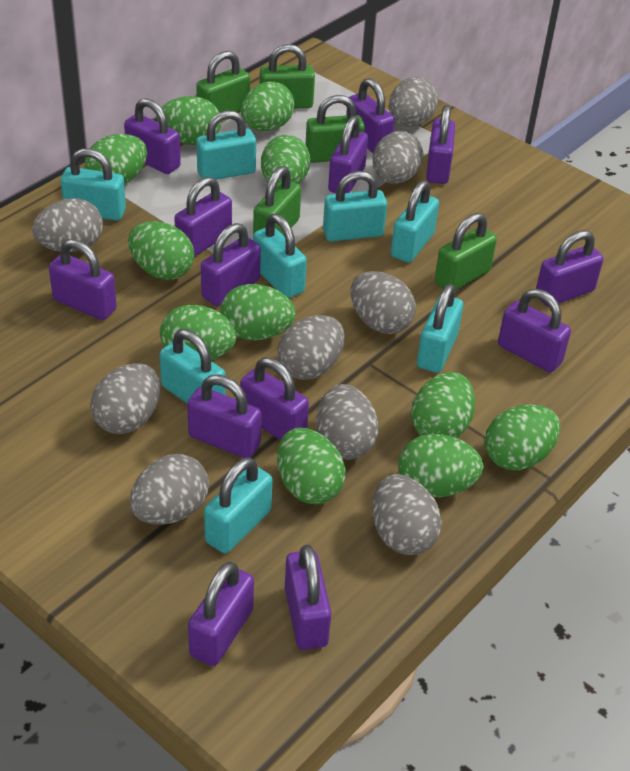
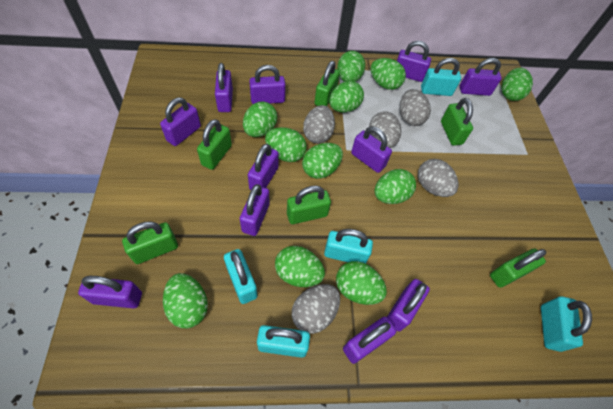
green padlock: [196,51,250,113] [253,166,301,236] [260,44,315,108] [306,95,365,163] [435,213,497,290] = 5 -> [122,221,178,264] [197,119,232,170] [287,185,331,224] [314,61,340,106] [441,98,473,146] [490,248,546,288] = 6
grey egg: [32,198,103,252] [90,363,160,434] [130,454,209,525] [277,315,344,380] [316,384,378,460] [351,271,416,334] [372,474,442,555] [373,131,424,184] [389,77,438,127] = 9 -> [292,284,340,334] [303,105,335,144] [369,111,401,148] [400,89,431,126] [418,159,459,197] = 5
purple padlock: [49,239,117,320] [124,98,181,174] [174,177,232,257] [187,374,261,458] [188,562,254,666] [201,223,261,306] [240,357,309,440] [285,545,331,650] [328,116,368,193] [346,78,395,153] [426,105,455,184] [498,289,571,373] [536,230,603,307] = 13 -> [78,276,142,308] [160,97,201,146] [215,63,233,112] [240,184,269,236] [248,144,279,190] [249,65,286,104] [343,317,396,364] [351,126,392,173] [387,279,430,332] [397,41,431,82] [460,58,502,96] = 11
turquoise padlock: [61,148,126,221] [160,329,226,403] [197,110,256,180] [204,457,272,553] [253,214,307,298] [323,171,387,242] [391,180,439,263] [417,284,463,373] = 8 -> [224,249,258,304] [257,325,310,358] [324,229,373,264] [421,58,461,96] [541,296,592,352] = 5

